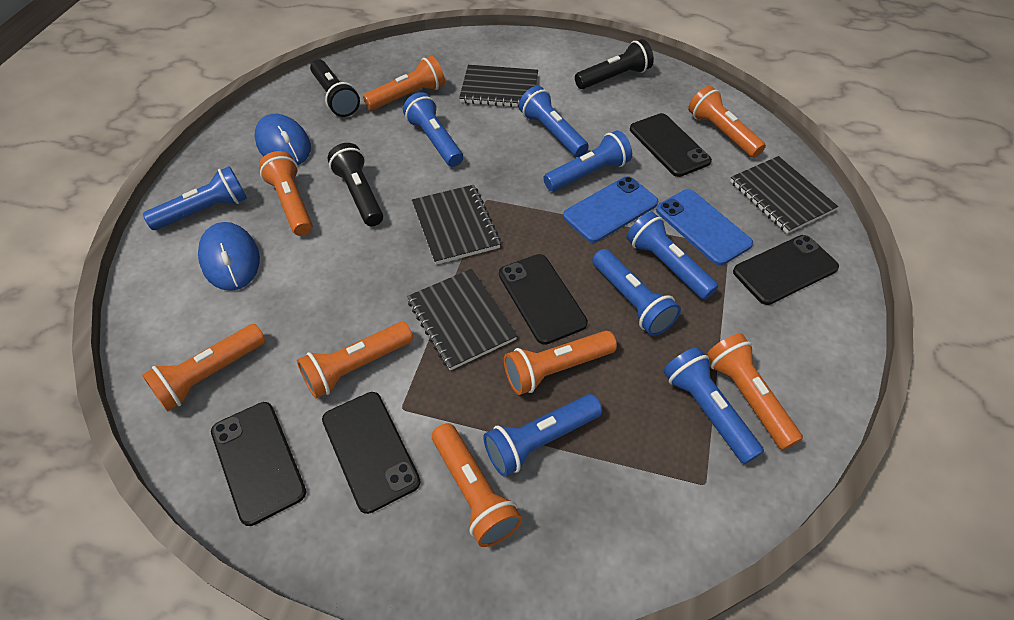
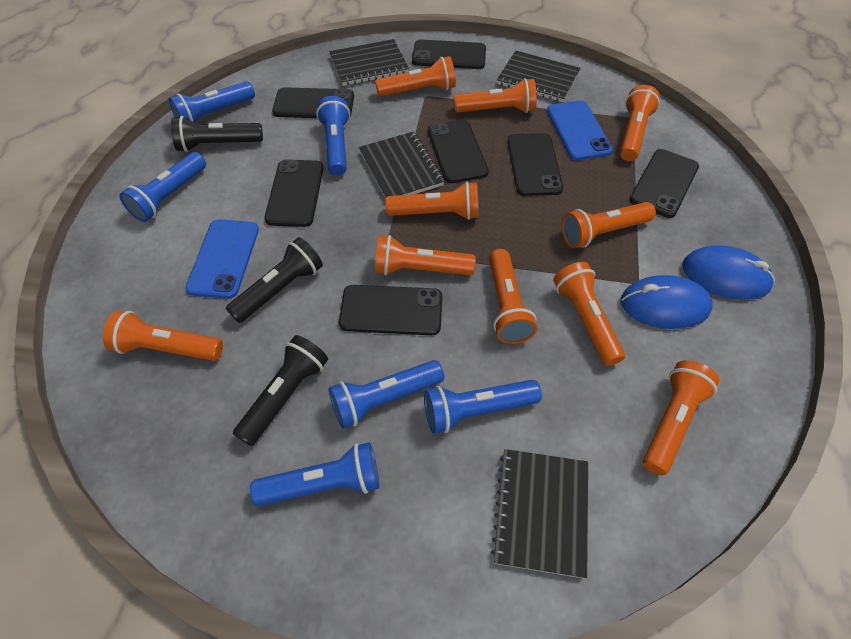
black phone: [211,402,306,526] [322,392,421,514] [499,254,588,345] [630,113,712,177] [733,235,839,305] = 5 -> [265,159,324,227] [272,87,354,118] [339,285,442,335] [412,39,486,69] [428,120,489,183] [507,133,563,196] [629,149,699,218] = 7
blue flashlight: [143,166,247,230] [403,92,463,167] [483,394,602,477] [519,86,589,157] [543,130,632,191] [592,249,681,336] [627,212,719,300] [664,347,764,464] = 8 -> [119,152,206,222] [169,81,255,123] [250,442,379,506] [316,96,350,176] [329,360,444,429] [424,380,542,434] = 6
orange flashlight: [142,324,266,412] [259,151,313,236] [297,322,413,398] [363,56,445,111] [432,423,522,547] [504,331,617,395] [688,86,766,158] [706,333,803,450] = 8 -> [103,310,223,361] [375,56,456,97] [375,235,476,276] [385,182,479,220] [454,78,537,113] [489,249,537,344] [553,262,625,366] [561,202,656,248] [620,85,660,161] [643,360,719,475] = 10

